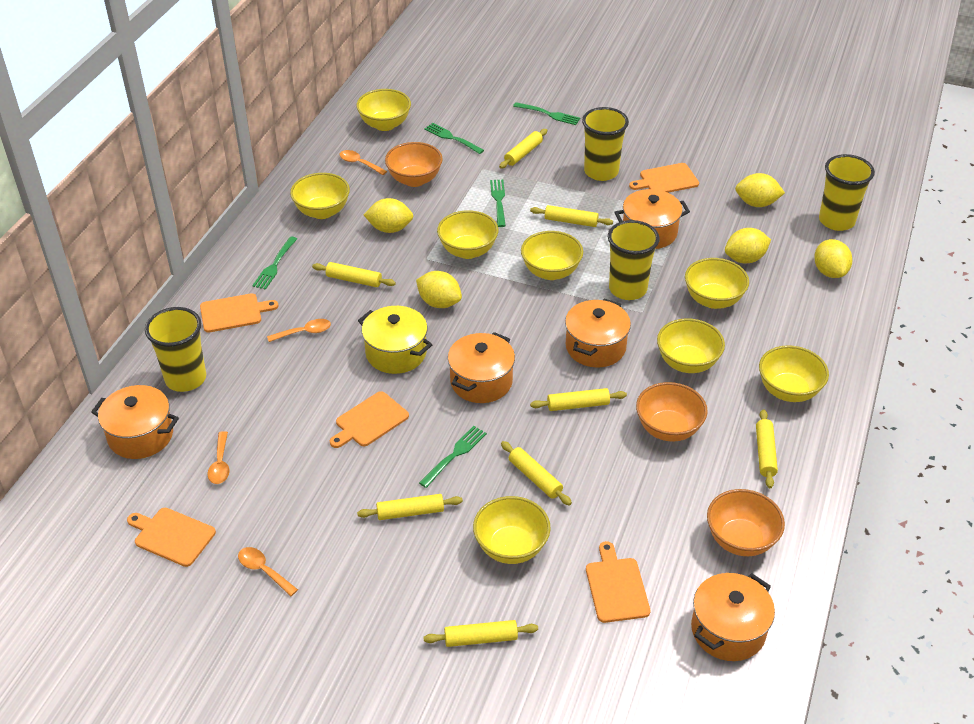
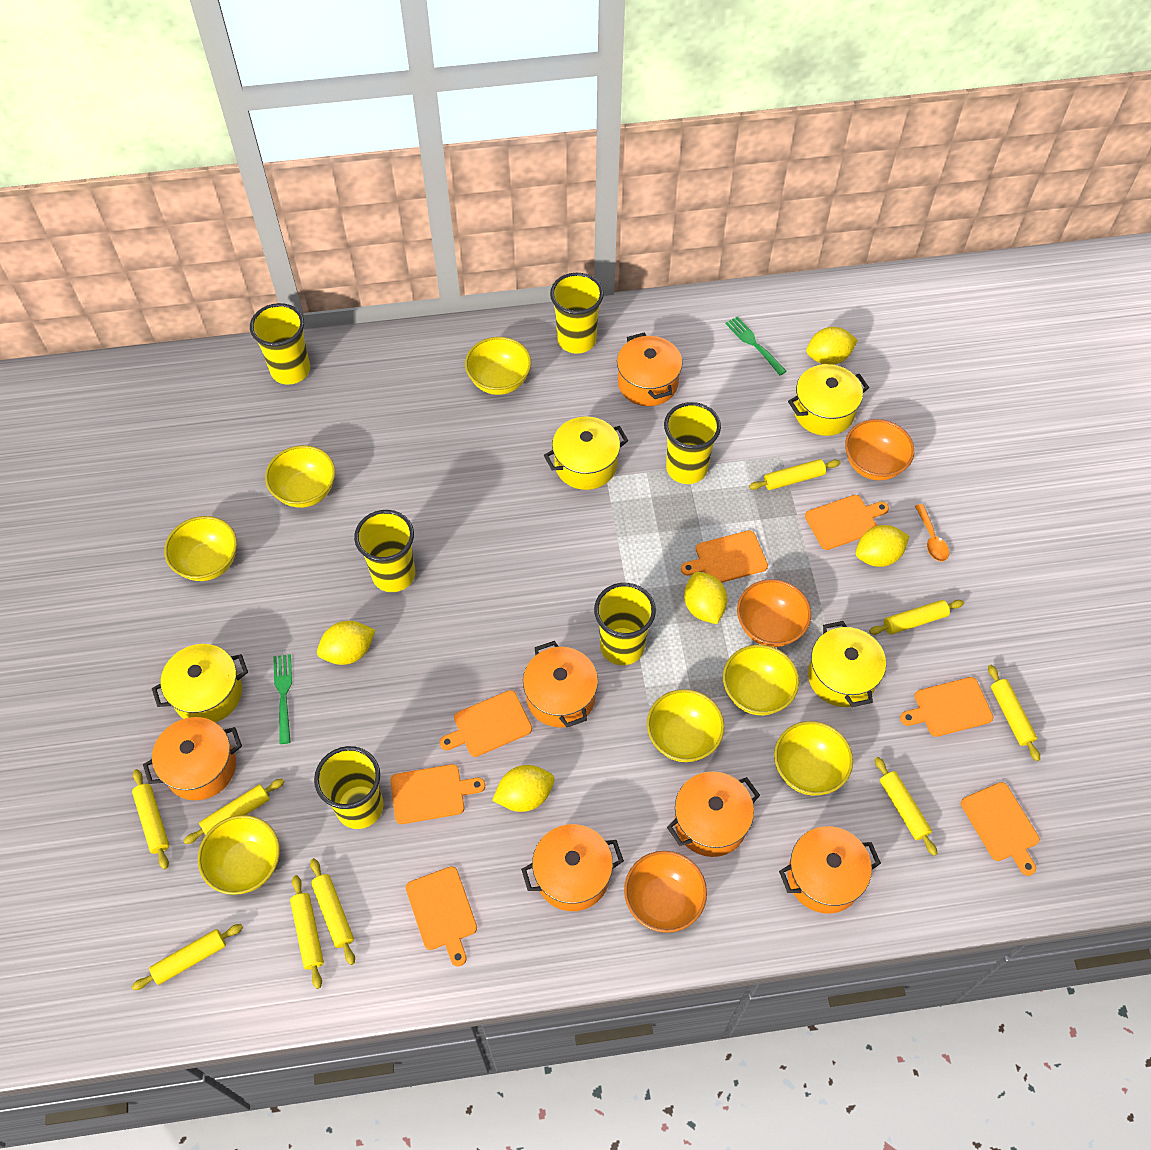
green fork: [252,236,297,290] [419,426,487,488] [424,123,484,154] [490,180,506,227] [513,102,581,125] = 5 -> [273,654,292,744] [725,317,787,375] = 2
orange cutting board: [127,508,216,567] [200,293,279,332] [330,391,409,448] [586,541,651,623] [629,163,699,193] = 5 -> [390,764,485,824] [405,866,477,967] [439,690,532,757] [681,530,768,583] [805,495,889,550] [900,677,993,737] [961,782,1040,876] = 7
orange pot: [91,385,179,459] [448,332,515,403] [565,299,631,367] [614,189,690,249] [691,573,775,661] = 5 -> [143,717,242,800] [521,824,624,911] [523,641,598,728] [617,333,682,406] [667,771,760,857] [779,826,881,913] = 6
orange spoon: [208,431,230,484] [238,547,298,596] [267,319,331,342] [340,150,387,175] = 4 -> [915,504,949,561] = 1
yellow bowl: [290,173,350,219] [356,89,411,131] [437,210,498,259] [473,496,551,564] [521,231,583,280] [657,318,725,373] [685,258,749,309] [759,345,829,402] = 8 -> [164,516,237,581] [198,815,280,895] [265,445,335,508] [465,337,531,395] [647,689,724,762] [723,645,799,715] [774,721,853,795] = 7
yellow cup: [145,307,206,392] [582,107,629,181] [608,220,660,300] [819,154,875,231] = 4 -> [250,303,310,385] [314,746,384,829] [354,510,415,592] [550,273,604,354] [594,583,656,665] [664,402,721,484] = 6
yellow pot: [358,306,432,374] = 1 -> [152,644,248,722] [544,417,628,490] [788,364,869,436] [808,621,886,707] = 4
yellow rolling pin: [312,262,396,287] [357,494,463,520] [423,620,538,647] [499,129,547,169] [501,441,572,505] [530,205,613,227] [530,388,627,411] [756,409,778,488] = 8 -> [132,769,169,870] [132,924,243,990] [184,778,284,844] [290,875,324,989] [310,858,355,965] [749,459,840,490] [869,600,964,635] [875,757,937,856] [988,665,1040,761] = 9

